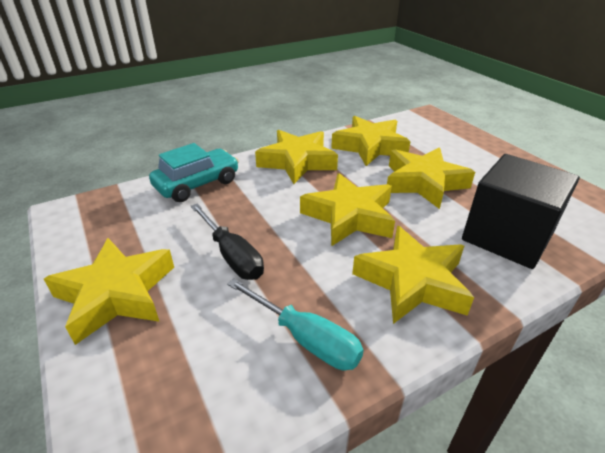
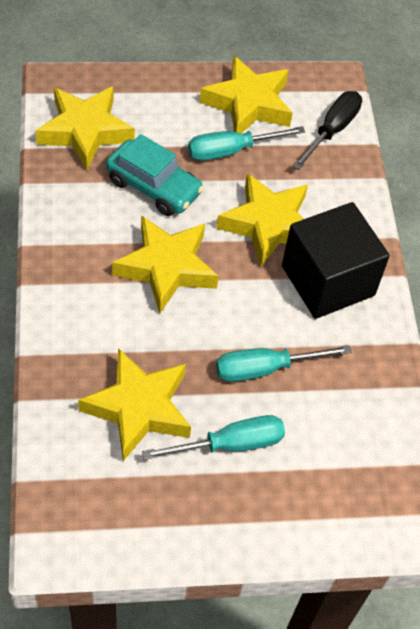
turquoise screwdriver: [227,278,364,370] = 1 -> [142,415,285,460] [188,126,305,161] [216,345,351,382] = 3
yellow star: [44,238,174,345] [255,130,338,184] [300,173,395,247] [331,116,410,166] [352,226,474,324] [387,147,475,209] = 6 -> [35,86,135,170] [78,348,191,461] [112,215,219,313] [200,56,293,134] [216,173,308,267] = 5

